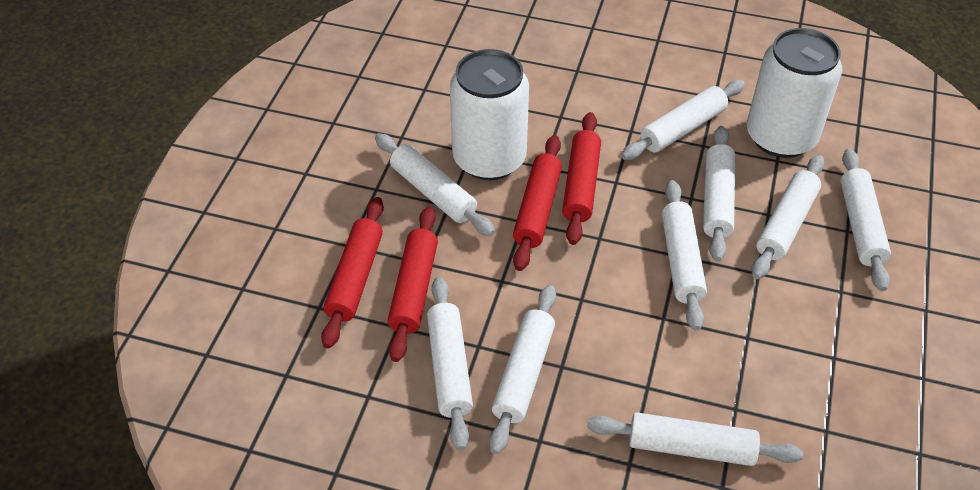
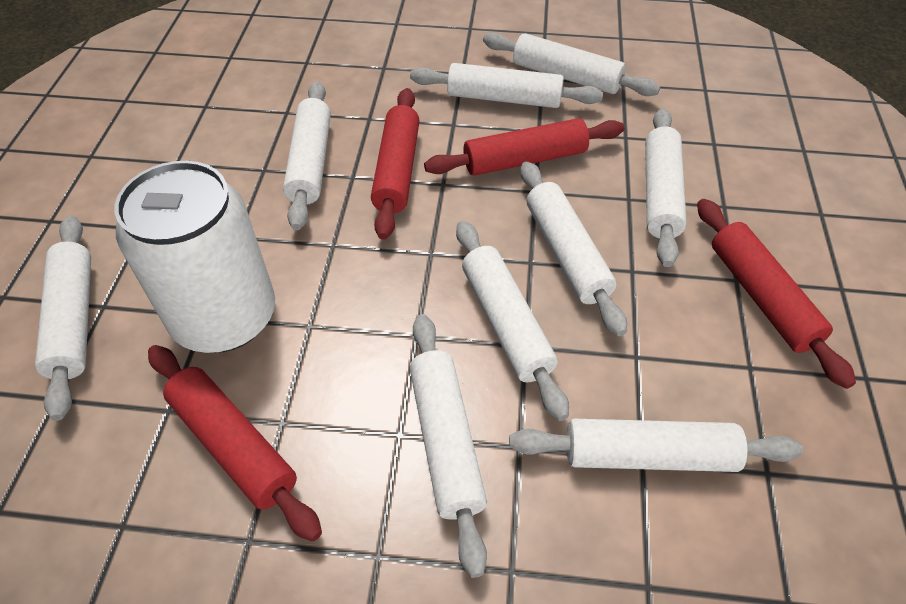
white can: [450,49,529,180] [747,28,842,158] = 2 -> [115,161,275,353] = 1

